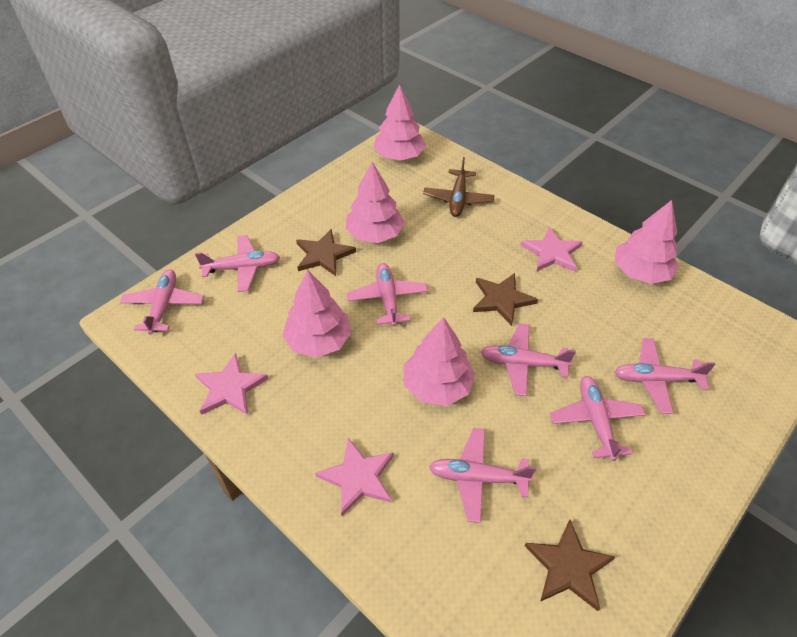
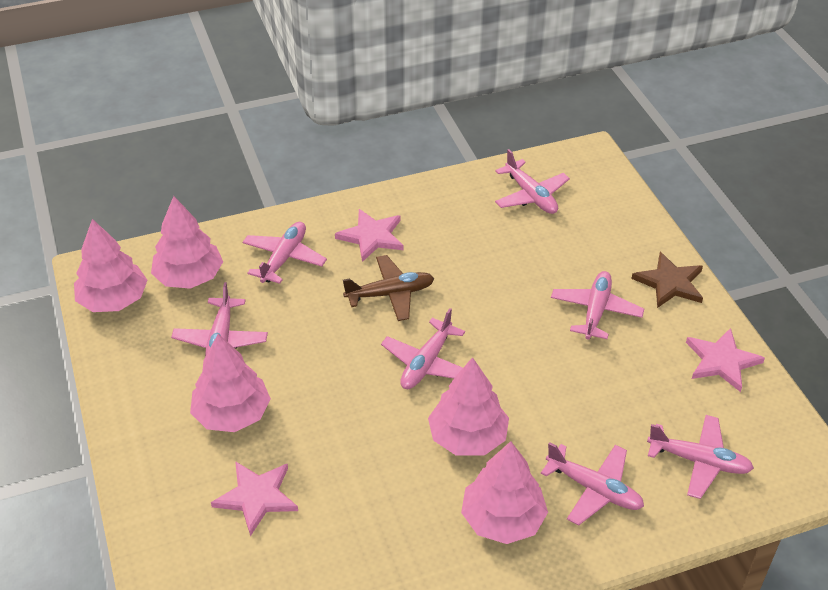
brown star: [296,229,356,276] [473,273,538,326] [525,520,615,611] = 3 -> [631,252,703,308] = 1

